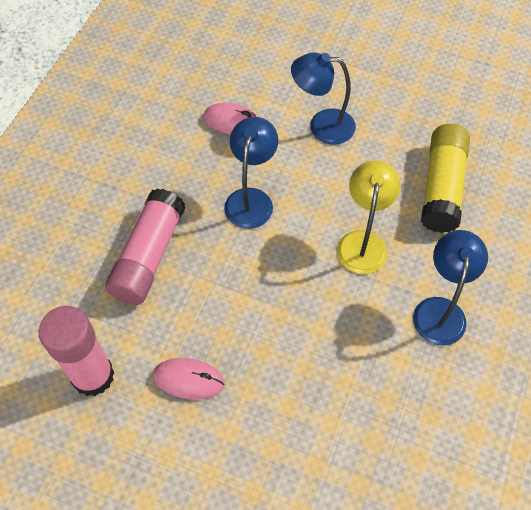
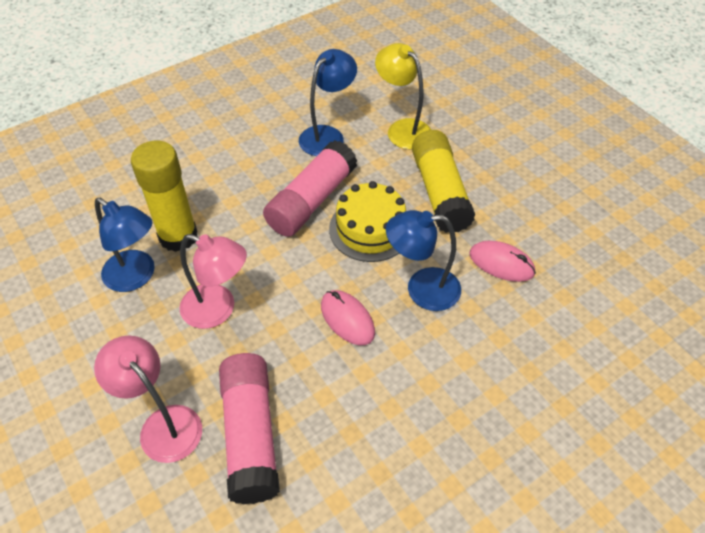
pink lamp: none = 0 -> [94,336,202,463] [179,234,247,329] = 2
yellow cake: none = 0 -> [329,181,406,262] = 1
yellow glue stick: [421,124,470,233] = 1 -> [131,141,198,252] [412,130,475,233] = 2

